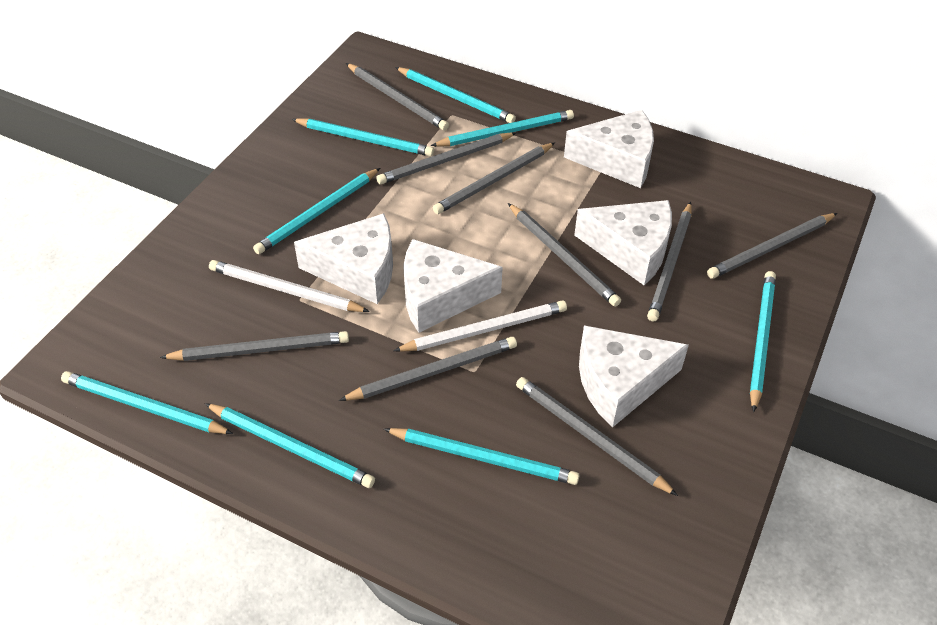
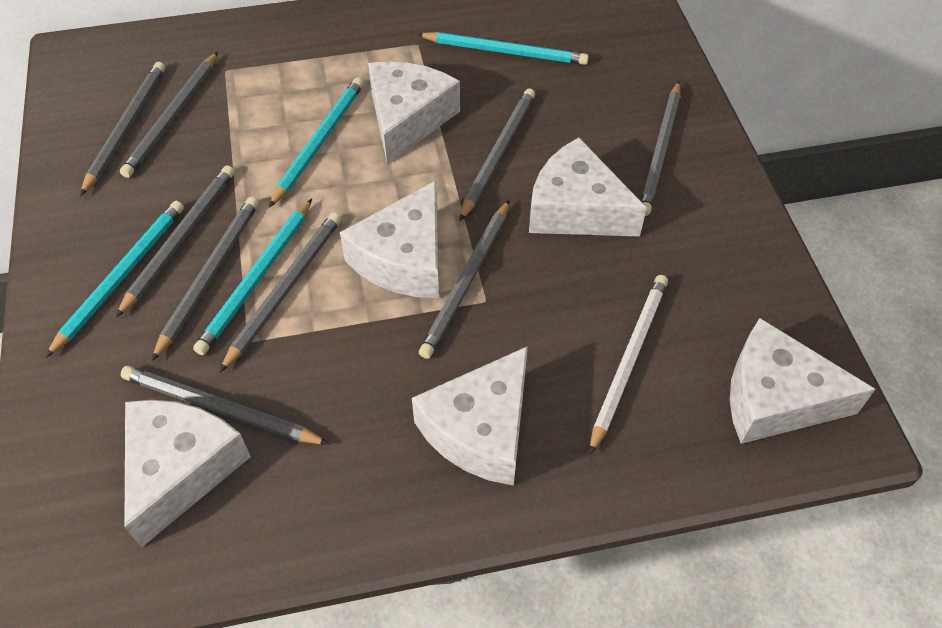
turquoise pencil: [61,371,233,434] [205,403,375,488] [253,168,380,254] [292,118,434,156] [384,428,580,485] [395,67,516,123] [431,110,574,146] [750,271,776,412] = 8 -> [45,201,184,358] [193,199,312,355] [269,78,364,208] [417,32,589,65] = 4
white cheese: [294,213,393,304] [403,239,503,333] [564,110,654,188] [574,200,672,285] [579,325,689,428] = 5 -> [124,400,251,548] [340,180,439,298] [368,61,460,165] [412,346,528,486] [529,138,647,237] [730,318,876,444] = 6
white pencil: [209,260,370,312] [394,300,567,352] = 2 -> [590,275,668,454] = 1

